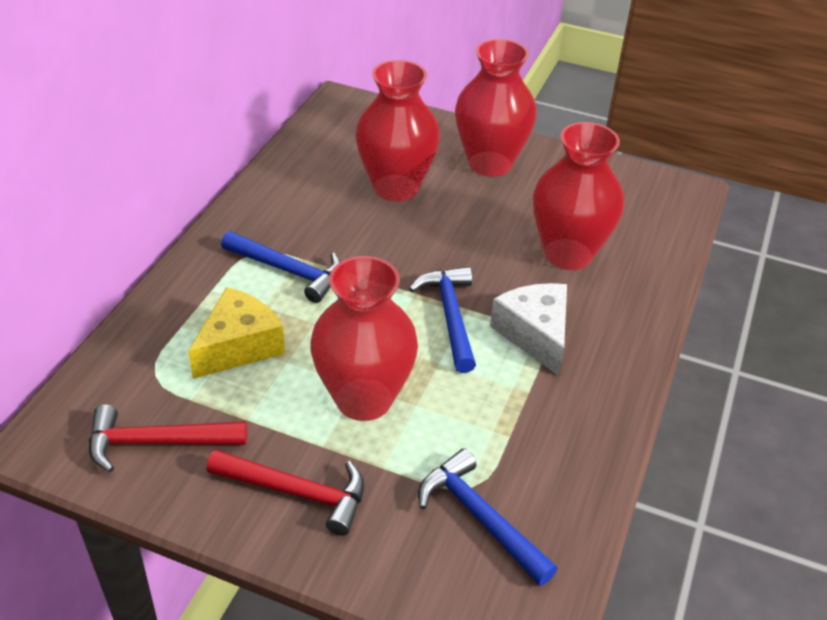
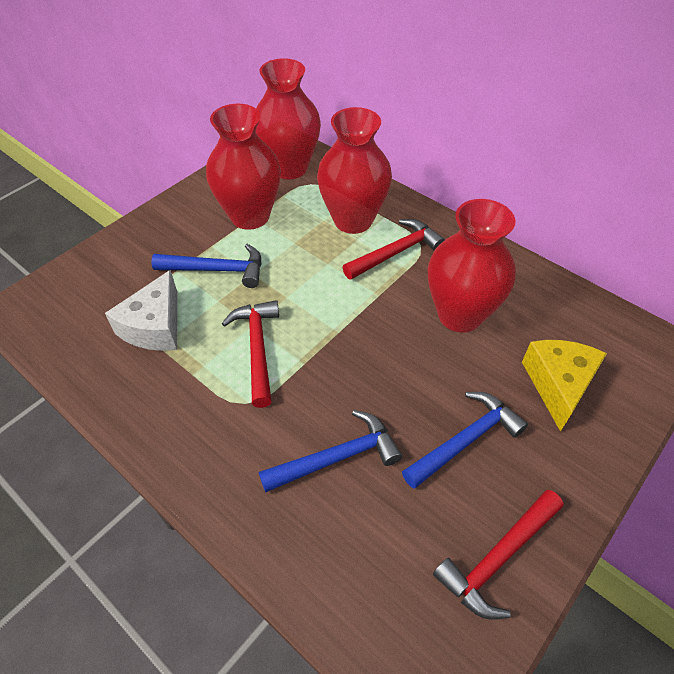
red hammer: [89,405,247,472] [207,450,364,536] = 2 -> [222,300,279,408] [343,219,445,280] [433,490,564,620] = 3

